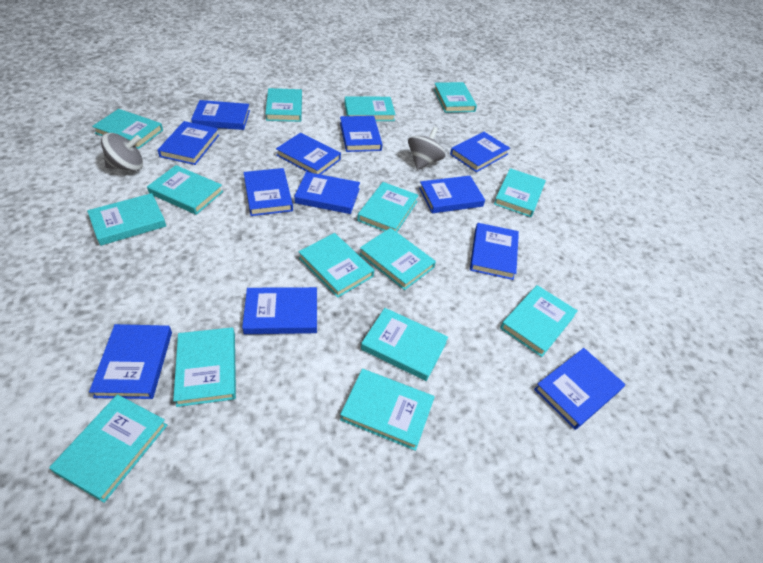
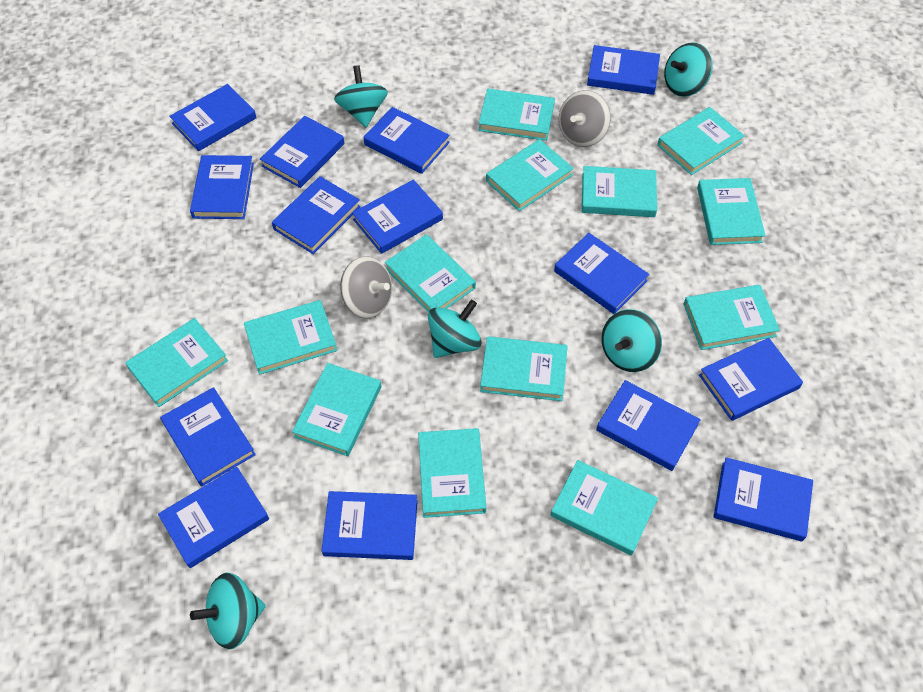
blue book: [89,324,172,399] [158,121,219,165] [191,100,250,130] [242,287,317,334] [243,168,293,216] [276,133,341,175] [294,172,360,214] [340,116,383,152] [419,176,485,213] [450,132,510,172] [470,223,519,280] [534,348,625,430] = 12 -> [158,467,269,568] [160,387,256,486] [169,84,256,151] [190,155,254,219] [260,116,344,188] [272,176,361,254] [321,491,418,560] [352,180,443,254] [364,107,450,174] [554,233,649,314] [587,45,660,95] [596,380,701,471] [699,338,803,421] [713,457,813,541] = 14
turquoise book: [49,394,167,503] [87,193,166,246] [92,109,163,149] [147,165,223,215] [173,327,236,407] [265,88,302,122] [299,233,374,298] [340,369,435,451] [345,96,396,121] [357,182,419,232] [360,228,436,290] [361,308,448,381] [434,82,477,113] [494,168,546,217] [500,285,578,357] = 15 -> [125,318,228,407] [244,300,337,375] [292,363,382,456] [385,234,476,312] [418,428,486,518] [479,89,555,141] [480,336,568,401] [486,139,574,211] [550,460,658,556] [582,166,657,217] [657,107,745,175] [683,285,780,350] [697,178,766,245] = 13
turquoise spinning top: none = 0 -> [190,572,266,649] [334,65,388,127] [428,300,481,358] [601,309,662,372] [664,42,713,97] = 5

